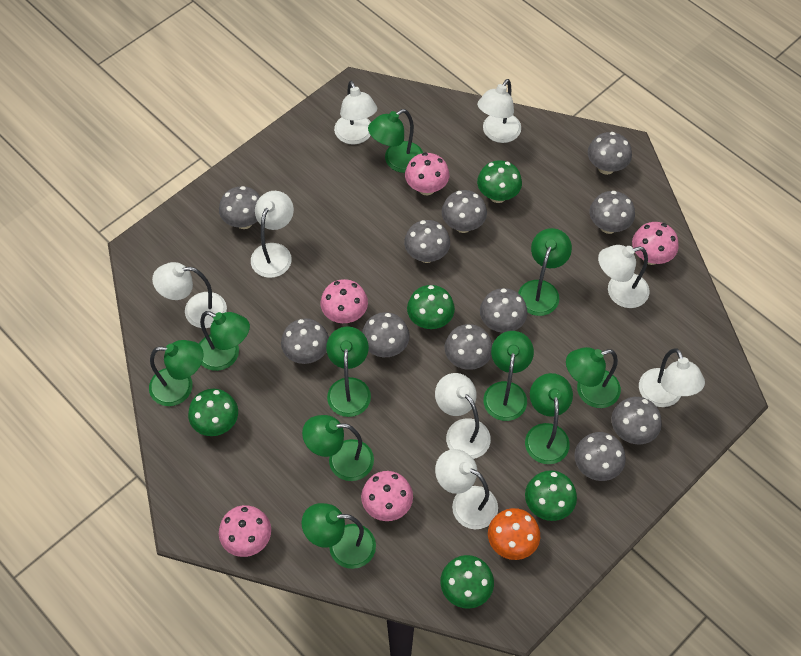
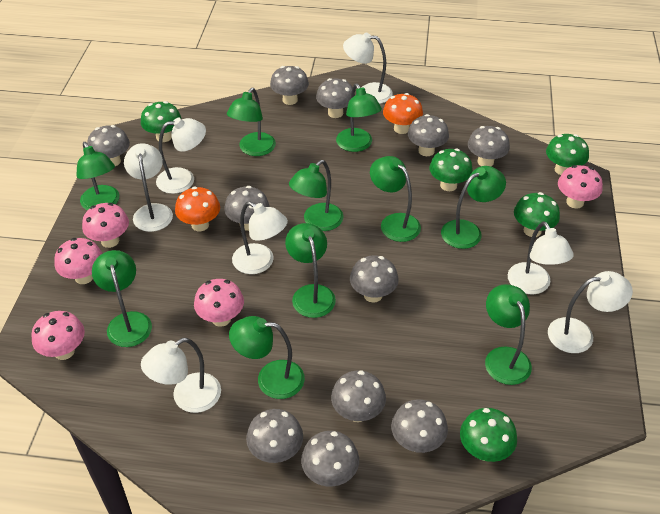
orange mushroom: [488,508,540,560] = 1 -> [175,187,220,232] [383,93,423,134] = 2
white lamp: [152,262,227,328] [251,191,294,278] [334,80,377,145] [435,373,491,459] [435,449,498,529] [477,79,521,143] [598,245,650,308] [639,349,705,407] = 8 -> [124,143,173,232] [141,338,221,413] [156,118,206,194] [232,201,288,274] [343,33,393,104] [508,222,574,294] [548,271,633,353] = 7

